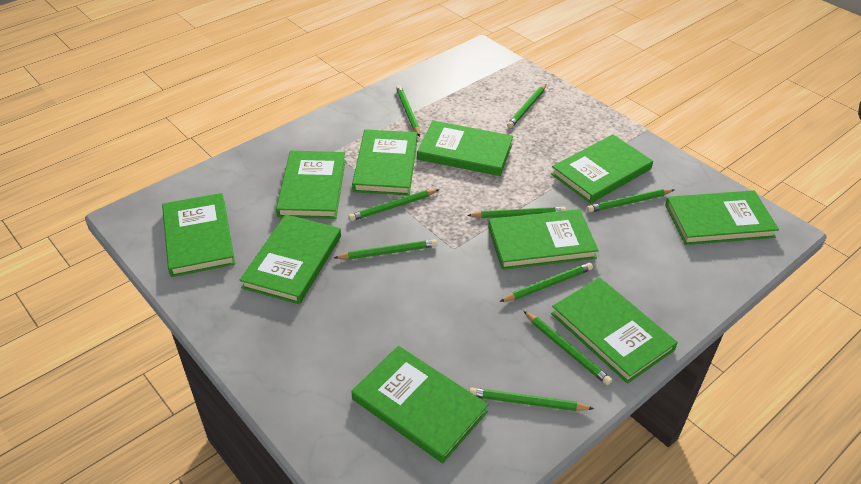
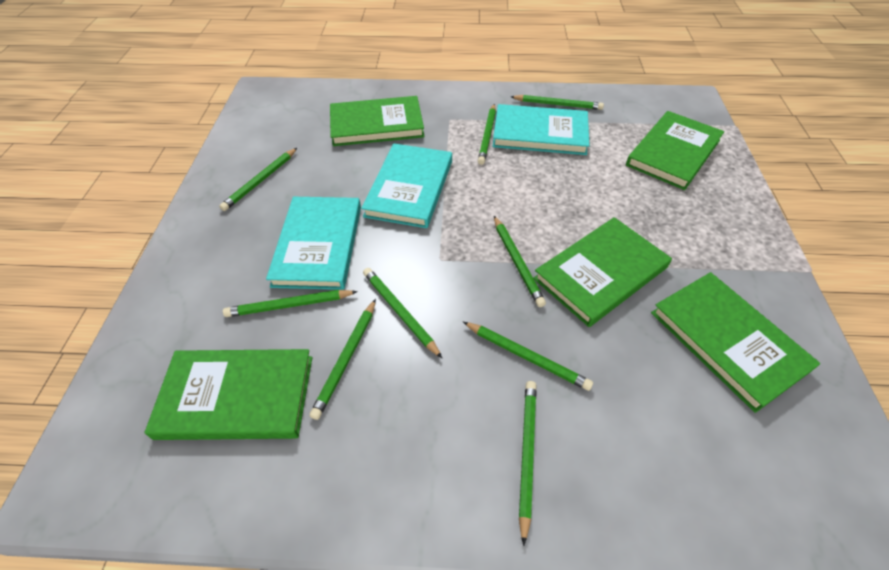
green book: [162,193,235,277] [240,214,341,304] [276,151,346,219] [351,346,489,463] [352,129,417,195] [417,121,513,176] [488,209,599,270] [551,134,653,204] [551,277,678,384] [665,190,779,245] = 10 -> [145,349,312,440] [330,96,425,146] [533,217,672,327] [626,111,724,190] [651,272,820,413] = 5
turquoise book: none = 0 -> [266,197,361,290] [361,143,452,228] [492,104,590,155] = 3

